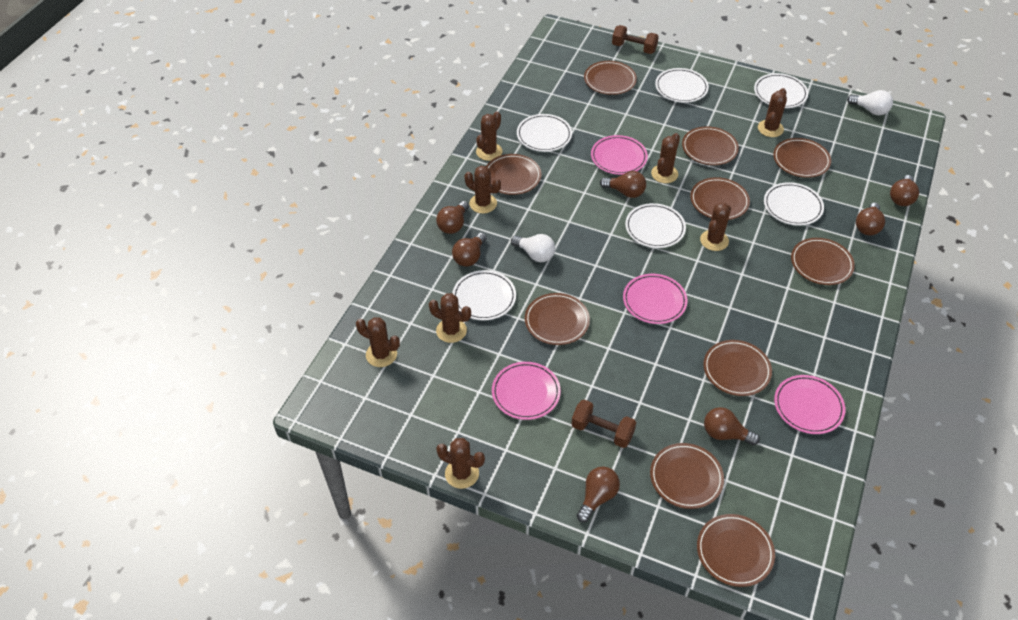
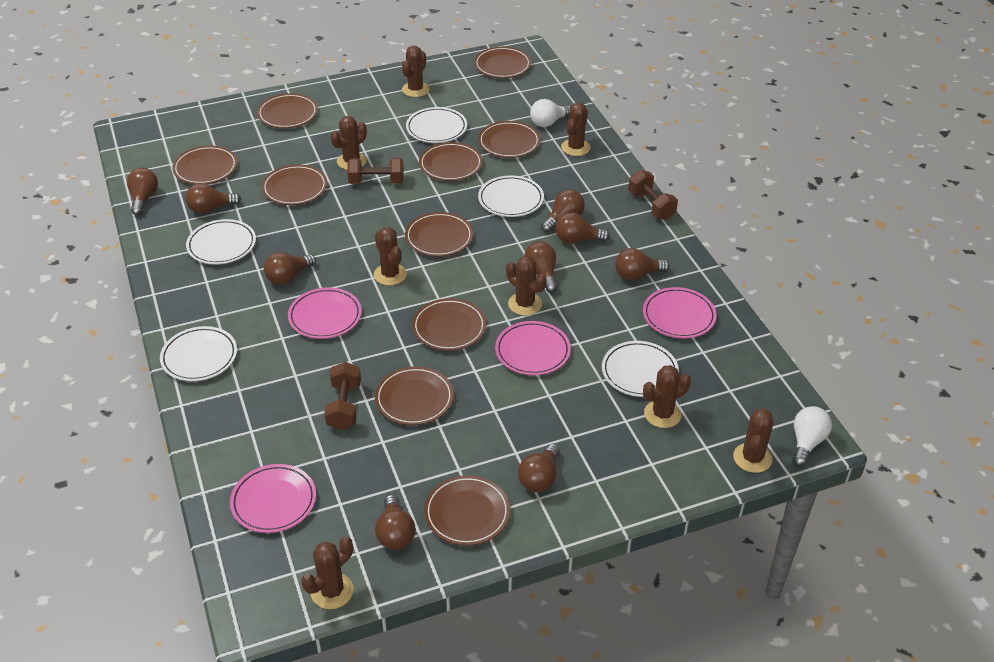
brown dumbbell: [571,400,636,448] [612,25,659,54] = 2 -> [324,362,361,430] [347,158,404,184] [628,170,678,220] = 3
brown light bulb: [436,201,469,234] [452,233,486,267] [577,467,620,523] [600,171,646,198] [704,407,760,445] [856,203,885,235] [890,175,919,206] = 7 -> [127,168,158,215] [185,183,241,214] [264,252,316,285] [375,495,415,550] [518,444,560,492] [524,242,558,293] [541,189,585,232] [555,212,610,244] [615,248,669,281] = 9
white plate: [452,270,516,320] [517,114,572,152] [625,203,686,248] [655,68,709,103] [754,73,808,108] [764,182,824,226] = 6 -> [160,326,237,381] [186,219,256,264] [406,107,467,143] [478,176,544,217] [602,341,679,397] = 5

